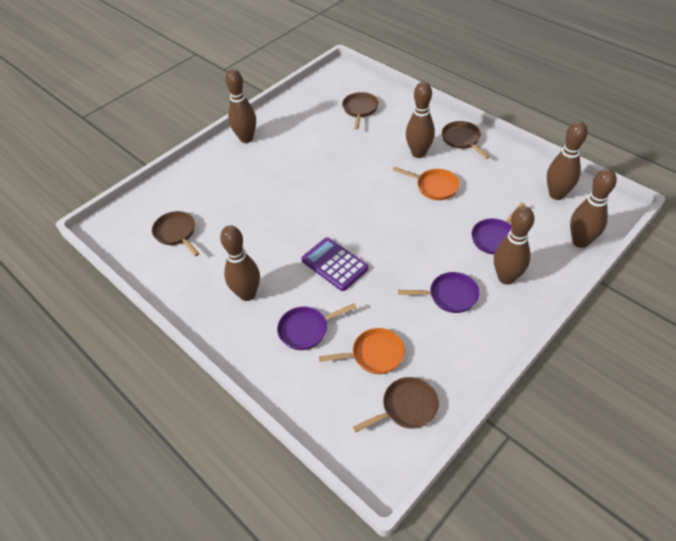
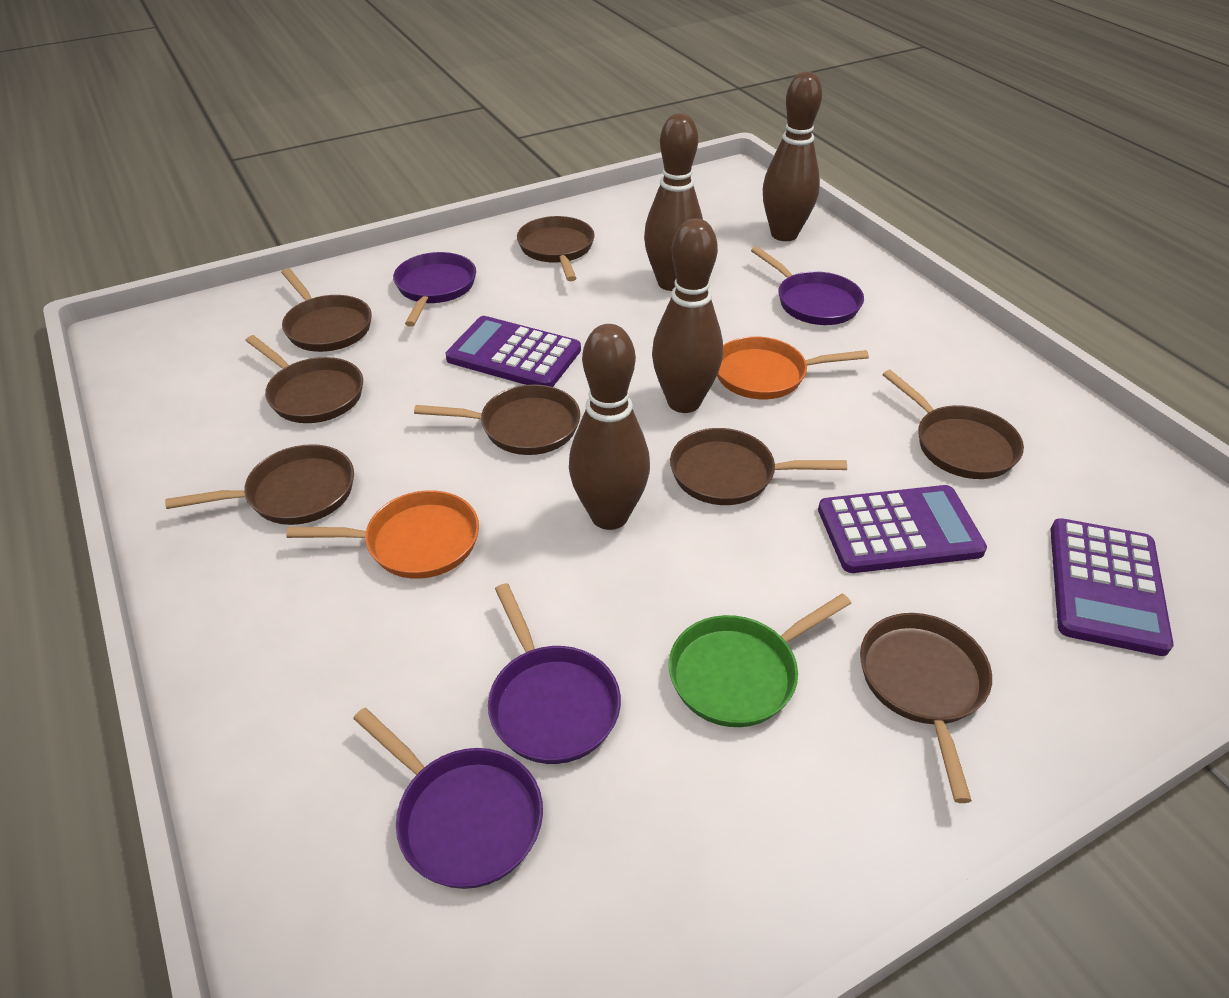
brown bowling pin: [220,225,260,301] [225,69,256,143] [406,82,435,158] [494,206,534,285] [547,121,588,200] [570,169,617,248] = 6 -> [569,324,650,530] [644,113,703,291] [652,218,723,413] [763,71,822,241] = 4
brown pan: [152,211,199,256] [342,92,379,129] [353,377,439,432] [442,121,490,159] = 4 -> [165,444,354,525] [245,335,363,423] [281,268,372,352] [414,384,580,455] [517,216,595,281] [670,428,847,505] [860,613,992,803] [882,370,1024,479] = 8
green pan: none = 0 -> [669,593,851,727] = 1
purple calculator: [301,238,369,291] = 1 -> [446,316,581,387] [818,485,987,573] [1050,518,1173,656] = 3
purple pan: [277,303,356,350] [398,272,480,313] [472,202,525,255] = 3 -> [353,708,543,889] [393,252,476,327] [488,583,621,764] [751,246,864,325] = 4

